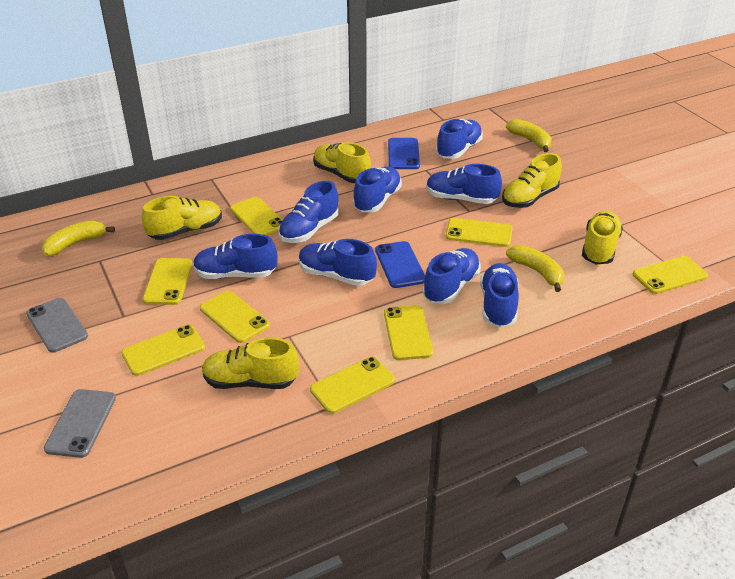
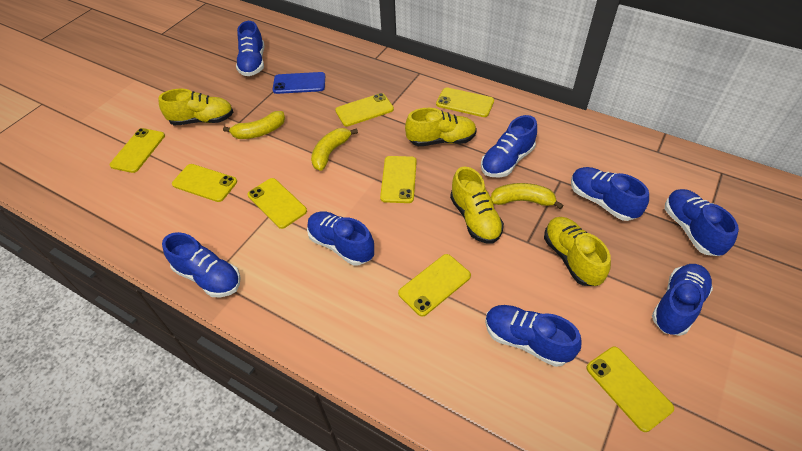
blue phone: [375,241,425,288] [388,138,420,169] = 2 -> [273,72,325,94] = 1
grey phone: [26,298,88,353] [44,389,116,458] = 2 -> none = 0
yellow shoe: [142,196,222,240] [202,337,299,389] [313,142,371,183] [502,153,562,208] [582,211,623,264] = 5 -> [158,88,233,126] [405,108,477,146] [450,167,504,243] [544,217,611,286] = 4

